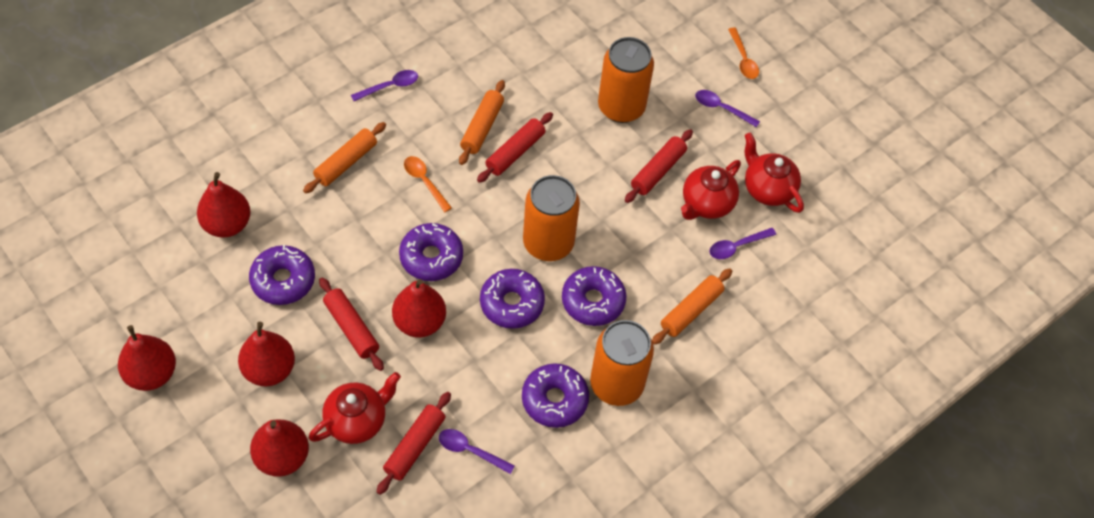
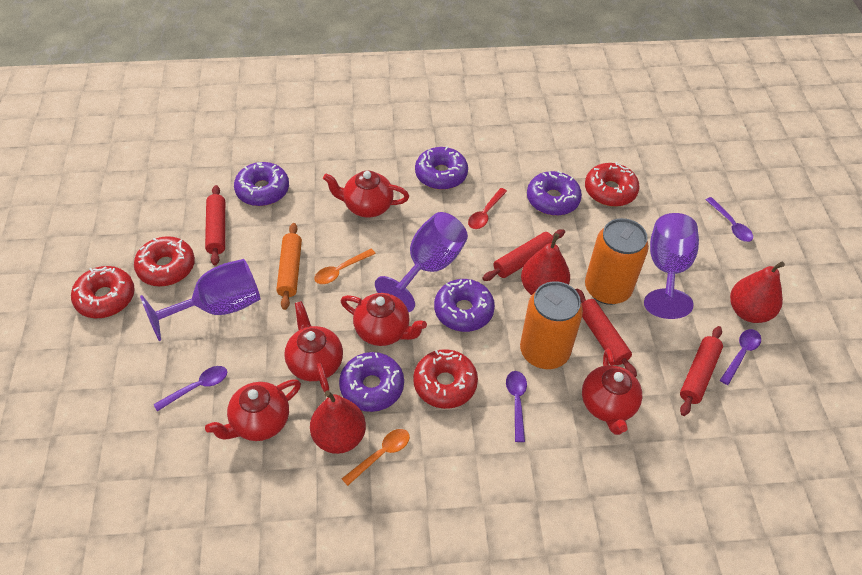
orange can: [523,175,580,261] [590,320,654,406] [598,37,654,123] = 3 -> [520,281,583,369] [585,218,649,305] = 2
orange rolling pin: [303,122,386,194] [459,80,505,165] [652,268,732,345] = 3 -> [276,223,302,310] = 1
purple goblet: none = 0 -> [140,259,260,341] [375,212,468,312] [644,213,699,319] = 3
red donut: none = 0 -> [71,266,135,318] [134,236,195,286] [413,349,478,409] [585,162,639,207] = 4
red pear: [118,325,176,391] [197,172,251,237] [238,322,295,386] [250,419,309,477] [392,279,446,338] = 5 -> [310,390,366,454] [521,233,570,295] [730,262,785,323] = 3
red spoon: none = 0 -> [468,188,507,229] = 1
red teapot: [309,372,401,444] [681,160,741,220] [745,132,804,213] = 3 -> [205,379,301,441] [284,301,343,393] [323,171,409,218] [341,293,427,346] [582,348,642,435] = 5

